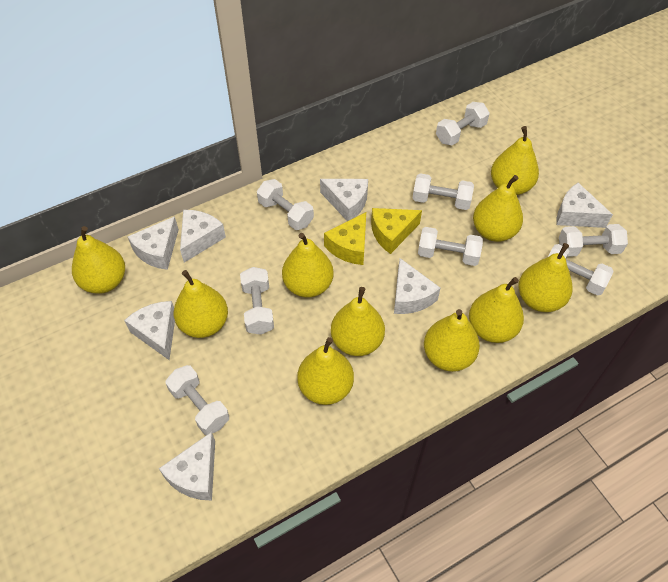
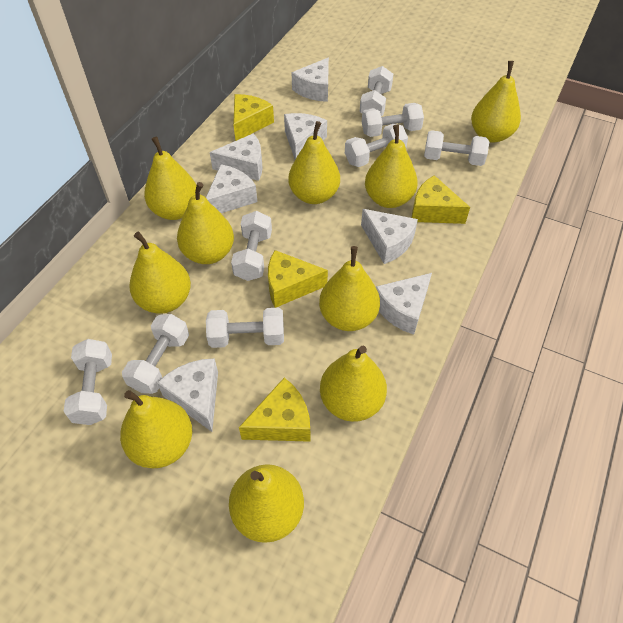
yellow cheese: [324,212,366,265] [371,208,422,254] = 2 -> [233,94,274,141] [239,378,310,442] [268,250,328,308] [412,175,470,224] = 4

